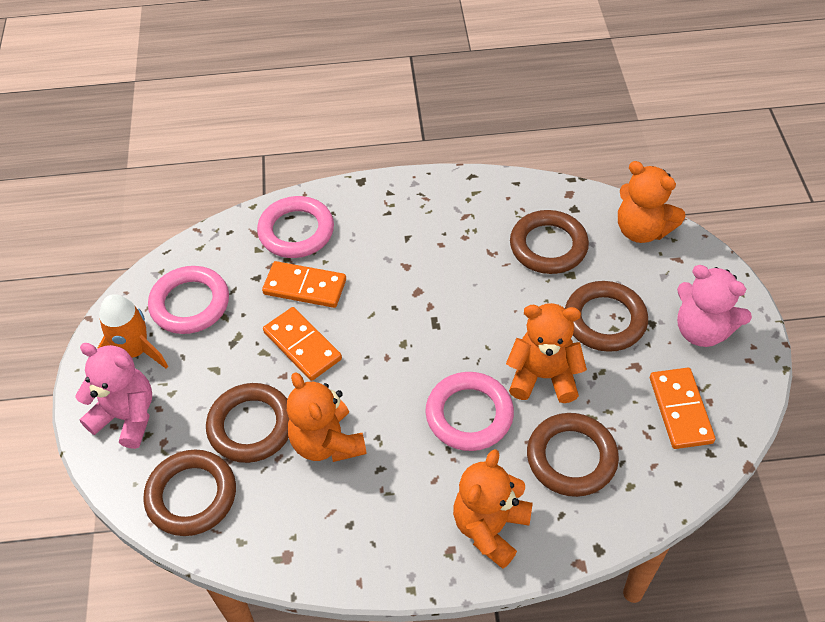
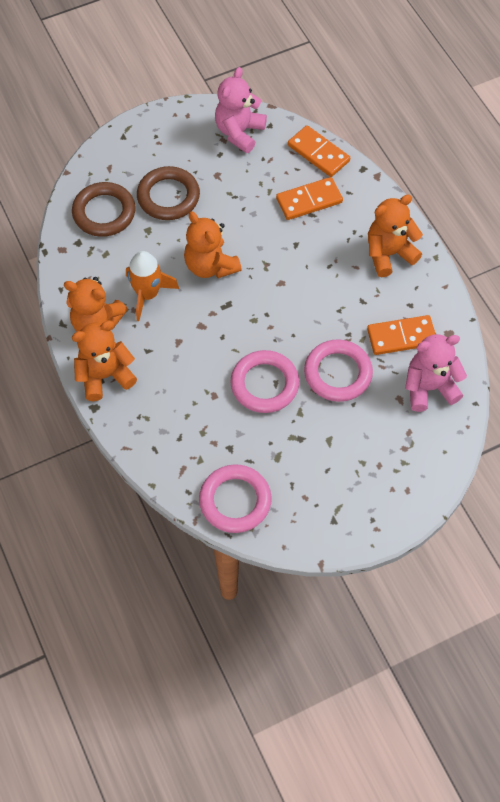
brown ring: [143,450,236,536] [206,383,290,463] [510,210,589,274] [527,413,619,497] [565,281,648,352] = 5 -> [72,182,135,237] [137,166,200,220] = 2

